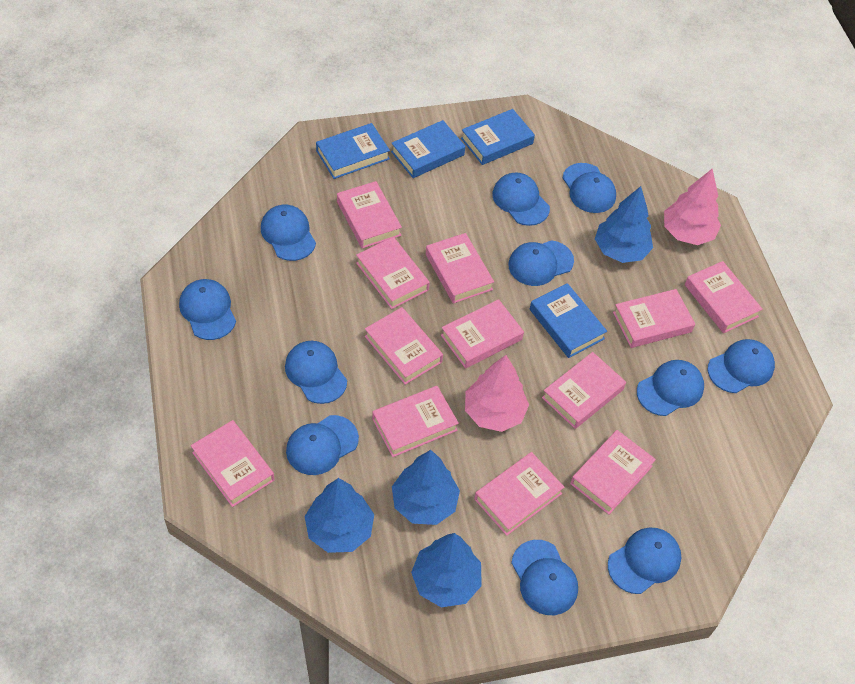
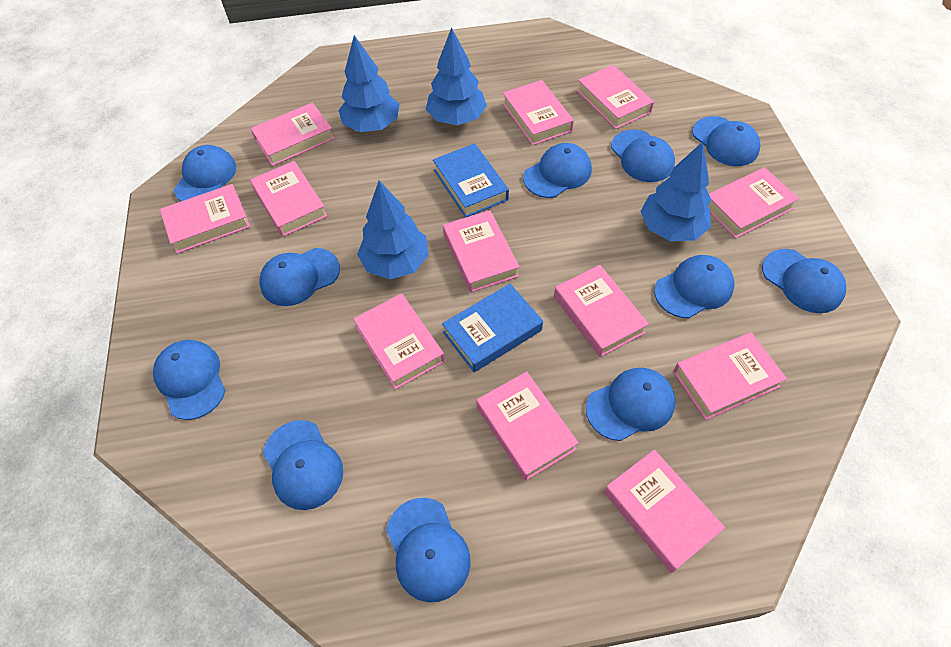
blue book: [316,123,390,179] [391,120,465,178] [461,109,535,165] [530,283,607,358] = 4 -> [433,143,509,218] [442,284,543,372] = 2
pink tree: [465,355,529,432] [664,168,721,245] = 2 -> none = 0

